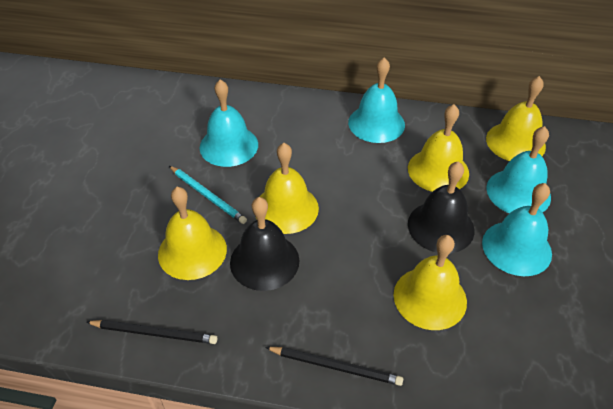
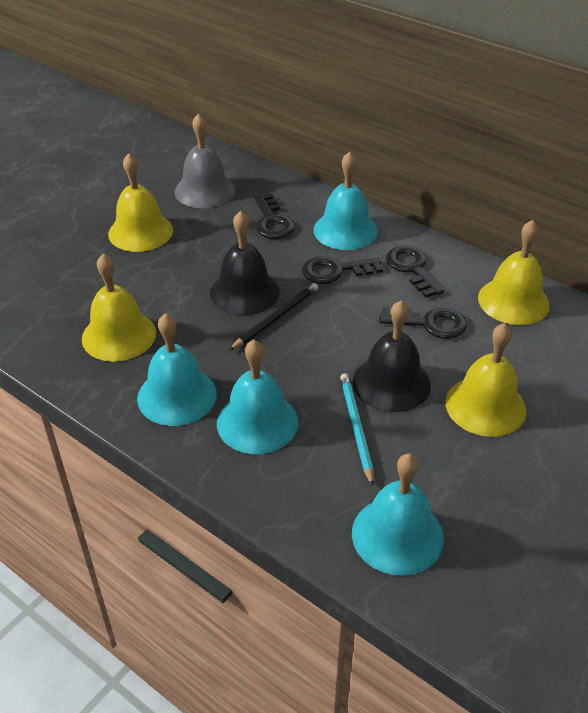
black key: none = 0 -> [254,193,294,239] [302,257,383,284] [379,307,467,339] [386,246,444,298] = 4
black pencil: [86,320,218,344] [265,347,403,386] = 2 -> [229,283,318,350] = 1
grey bell: none = 0 -> [174,114,235,208] = 1
yellow bell: [158,187,227,280] [256,143,319,234] [394,235,467,330] [408,104,469,192] [486,76,546,161] = 5 -> [82,254,156,362] [108,153,173,252] [445,323,526,437] [478,220,550,325] = 4

